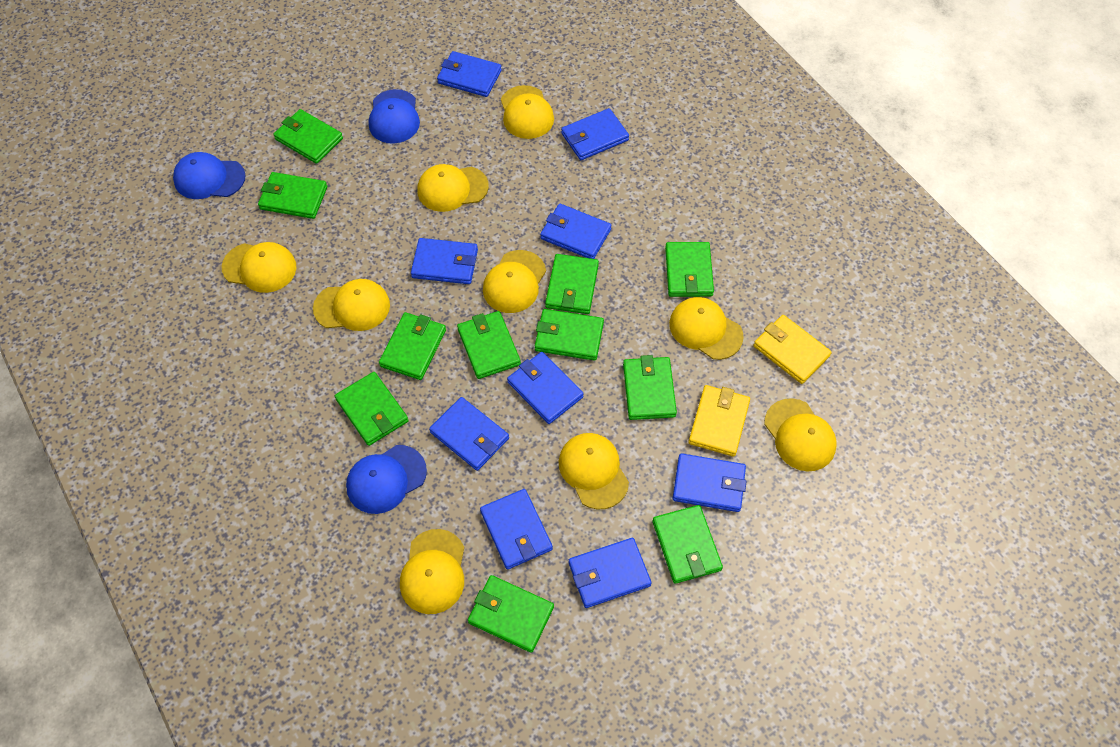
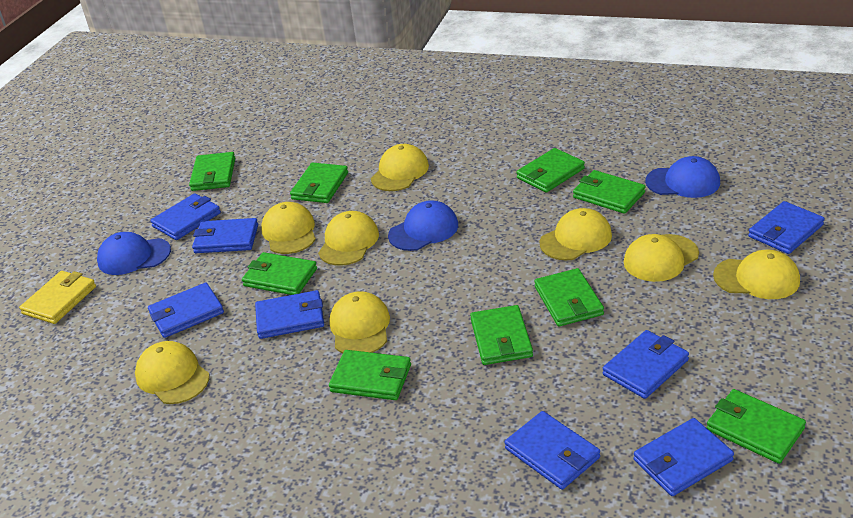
blue wallet: [411,238,478,284] [429,397,509,471] [437,51,502,97] [480,489,553,570] [507,352,584,424] [540,204,611,259] [561,108,629,160] [569,538,651,608] [673,453,746,512] = 9 -> [148,283,224,338] [150,193,221,240] [192,218,258,253] [255,290,324,339] [505,411,600,490] [603,330,689,399] [634,418,734,496] [748,201,824,254] = 8
green wallet: [258,172,327,219] [274,109,343,164] [335,372,409,446] [379,312,446,380] [457,311,521,379] [468,575,554,653] [535,309,604,361] [545,254,599,314] [623,355,677,420] [653,505,723,584] [665,242,714,297] = 11 -> [189,152,235,191] [242,252,317,295] [290,162,348,203] [329,350,411,400] [470,305,533,365] [516,148,585,193] [534,268,604,326] [573,170,645,214] [706,389,806,464] = 9
yellow cap: [222,242,296,293] [313,279,390,331] [400,529,464,614] [418,164,489,212] [483,250,546,313] [501,85,554,139] [559,433,629,510] [669,297,744,360] [764,398,837,471] = 9 -> [135,341,210,404] [261,202,316,254] [318,211,379,266] [329,291,390,353] [371,144,429,191] [540,208,612,261] [624,234,699,282] [713,250,800,299] = 8
yellow wallet: [688,385,750,457] [753,315,832,384] = 2 -> [19,271,96,324] = 1

